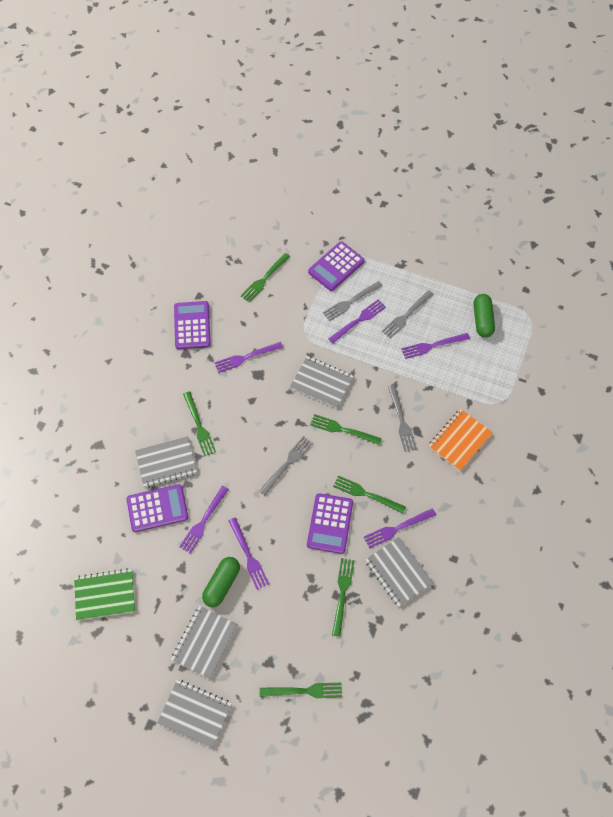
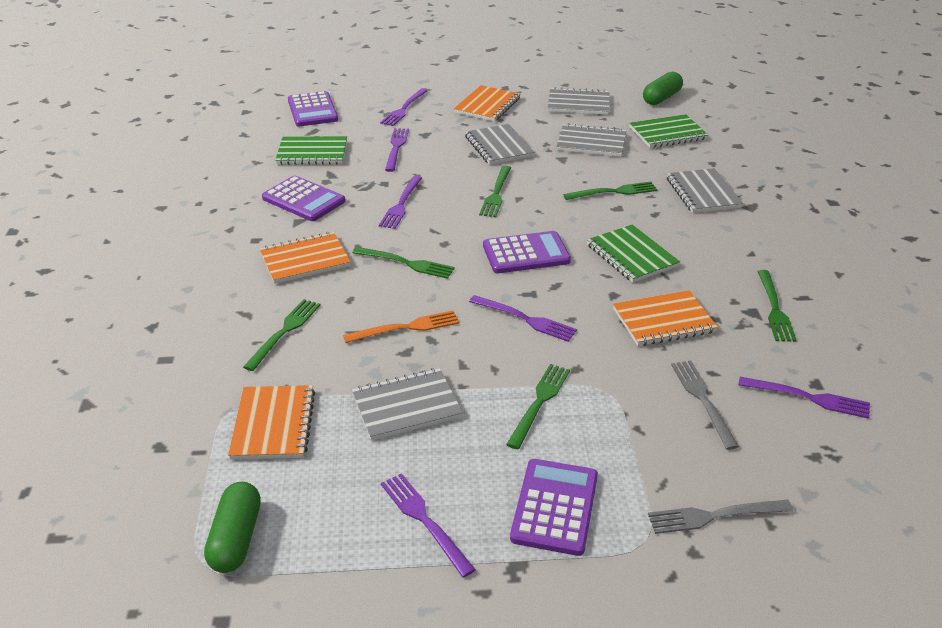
green notebook: [74,568,135,620] = 1 -> [275,136,347,165] [587,224,680,283] [629,114,708,148] = 3
grey fork: [259,436,313,495] [323,281,383,321] [382,290,434,339] [388,385,417,452] = 4 -> [648,500,793,534] [671,361,739,450] = 2
orange fork: none = 0 -> [343,311,459,343] = 1
orange notebook: [428,409,493,471] = 1 -> [228,385,315,460] [260,232,351,284] [454,85,520,122] [613,290,718,346] = 4

